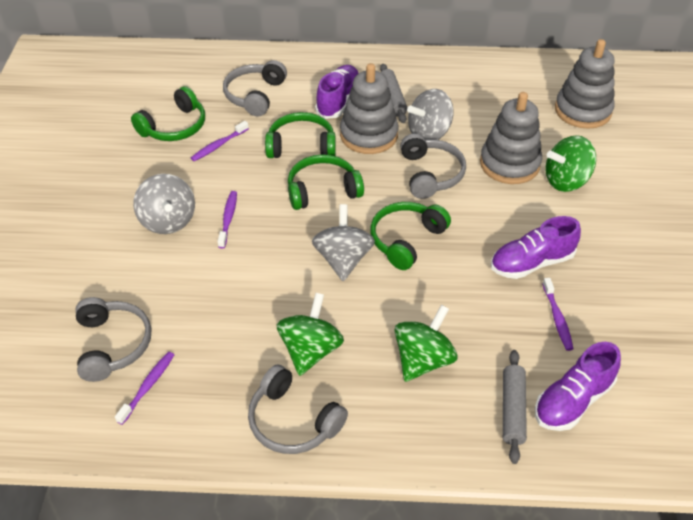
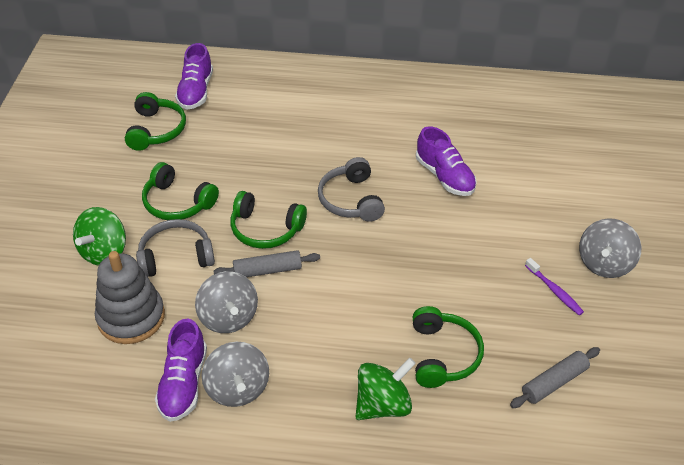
green spinning top: [276,293,344,376] [394,305,458,382] [545,135,596,192] = 3 -> [73,207,126,266] [355,357,416,420] = 2
grey headphones: [75,297,151,382] [223,60,287,117] [248,365,348,454] [400,133,466,199] = 4 -> [136,219,215,277] [318,157,385,222] = 2
grey stacking toy: [340,63,399,154] [480,92,542,184] [555,39,615,129] = 3 -> [95,251,165,344] = 1
purple toothbrush: [115,352,174,425] [191,121,249,161] [218,191,237,249] [542,278,573,351] = 4 -> [525,258,584,315] = 1

